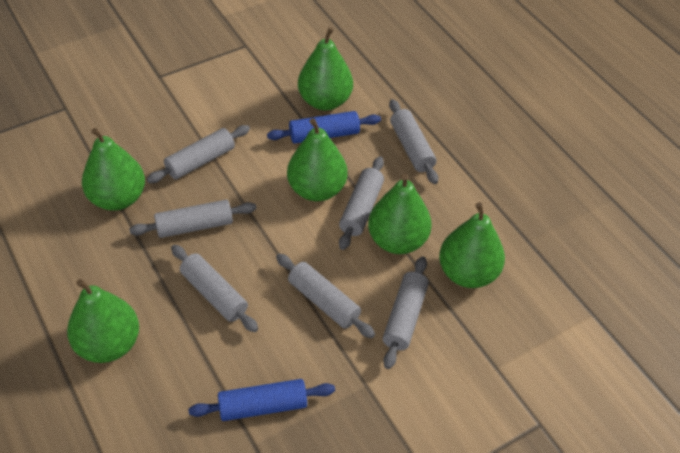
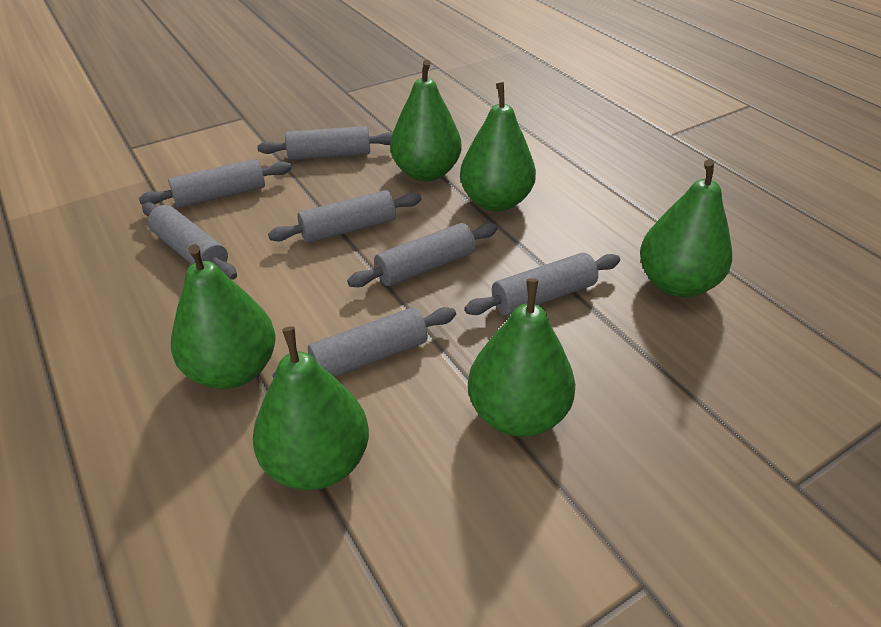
blue rolling pin: [188,379,335,421] [267,111,381,144] = 2 -> none = 0

